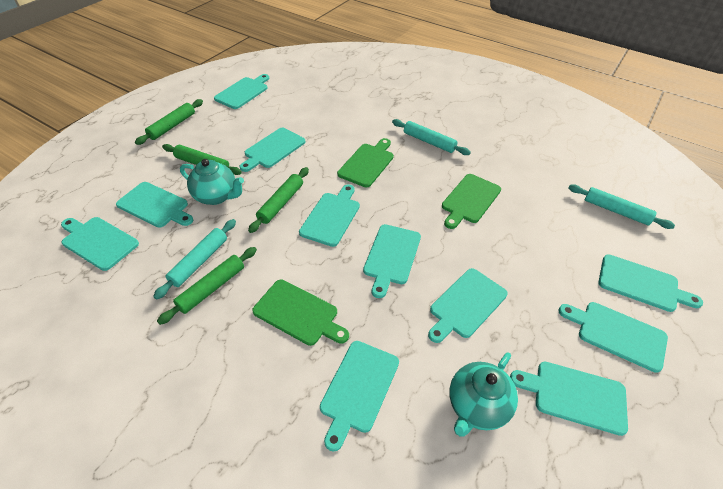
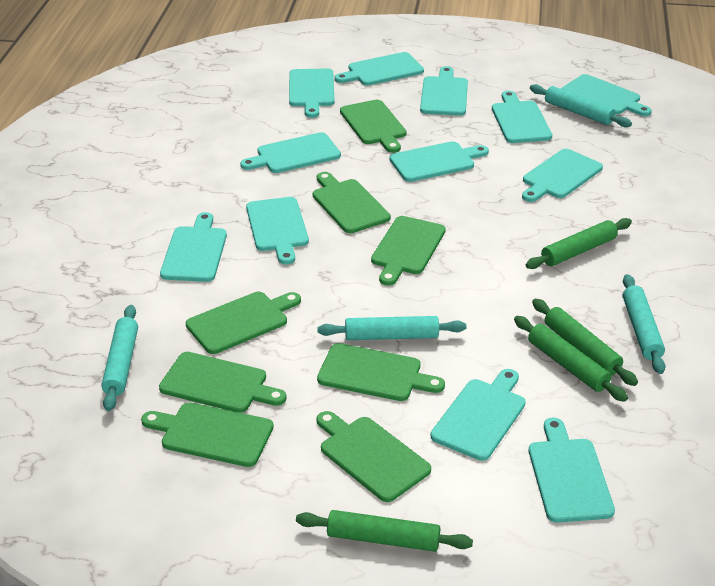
green cutting board: [252,279,349,346] [337,138,394,187] [442,174,501,229] = 3 -> [141,402,274,467] [159,352,286,413] [186,292,301,354] [313,172,391,233] [317,343,445,401] [317,411,431,502] [340,100,406,153] [371,216,446,286] = 8
turquoise cutting board: [61,217,139,271] [116,182,193,227] [214,74,269,109] [239,128,305,172] [299,184,360,247] [320,341,399,452] [363,224,421,298] [428,268,508,343] [510,361,628,436] [559,302,668,373] [598,254,703,312] = 11 -> [160,212,227,282] [240,132,341,173] [246,197,309,265] [289,69,335,118] [335,52,424,86] [389,141,489,182] [420,66,468,116] [431,369,526,461] [492,91,552,143] [522,149,603,202] [529,418,615,523] [561,74,652,116] = 12
turquoise rolling pin: [153,219,236,300] [392,119,471,155] [568,184,675,229] = 3 -> [101,305,138,411] [317,316,466,340] [530,84,632,127] [623,274,666,374] = 4
turquoise teapot: [180,159,244,205] [449,352,518,437] = 2 -> none = 0

